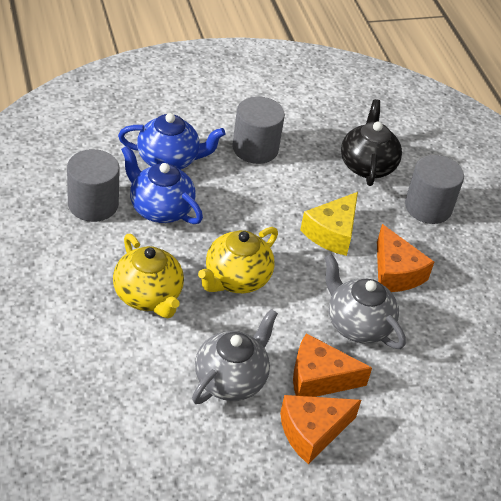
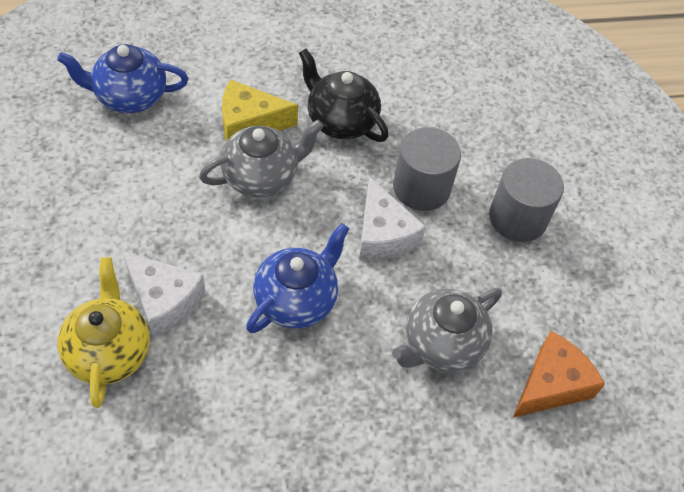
grey cylinder: [67,149,120,222] [232,96,285,164] [405,155,464,224] = 3 -> [393,127,461,211] [489,158,564,242] = 2
orange cheese: [280,395,361,464] [293,333,372,397] [377,224,434,292] = 3 -> [513,331,605,417] = 1
white cheese: none = 0 -> [122,251,205,338] [359,176,426,261] = 2
yellow teapot: [113,234,184,318] [198,227,278,293] = 2 -> [57,257,150,408] = 1

